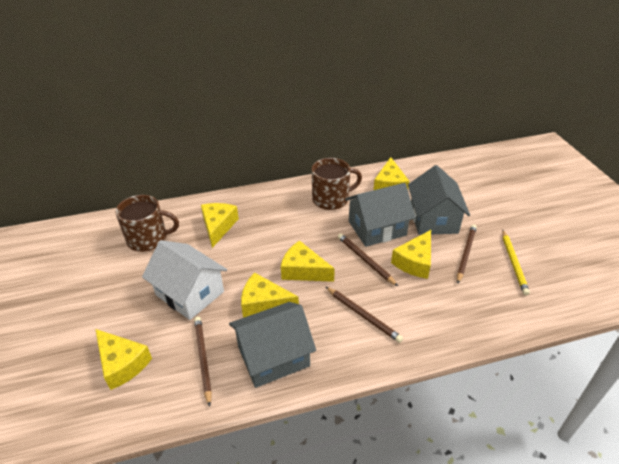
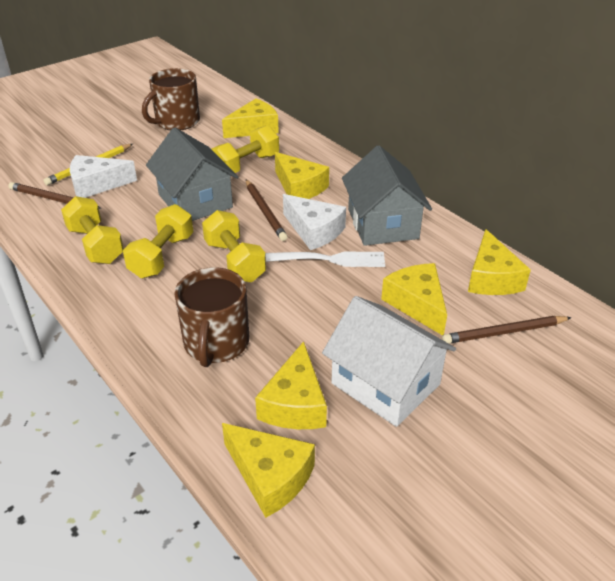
brown pencil: [194,316,212,407] [326,287,403,343] [338,233,398,286] [457,224,477,283] = 4 -> [8,182,102,209] [246,180,288,241] [442,316,572,343] = 3
grey house: [229,302,316,388] [345,183,415,247] [408,165,470,235] = 3 -> [146,127,239,221] [342,146,432,246] = 2
white cheese: none = 0 -> [70,155,137,198] [283,194,346,250] = 2
white fork: none = 0 -> [265,251,385,267] = 1
yellow dumbbell: none = 0 -> [61,196,124,264] [123,204,194,278] [202,210,266,283] [211,125,279,173] = 4

